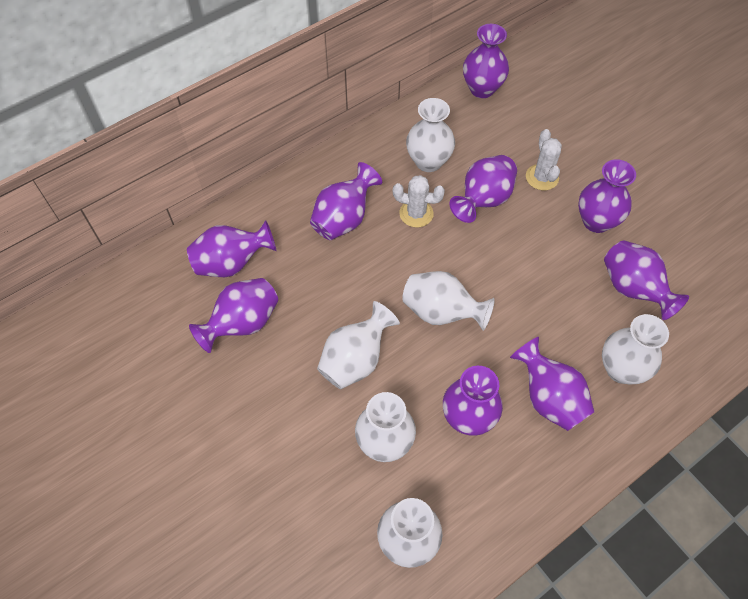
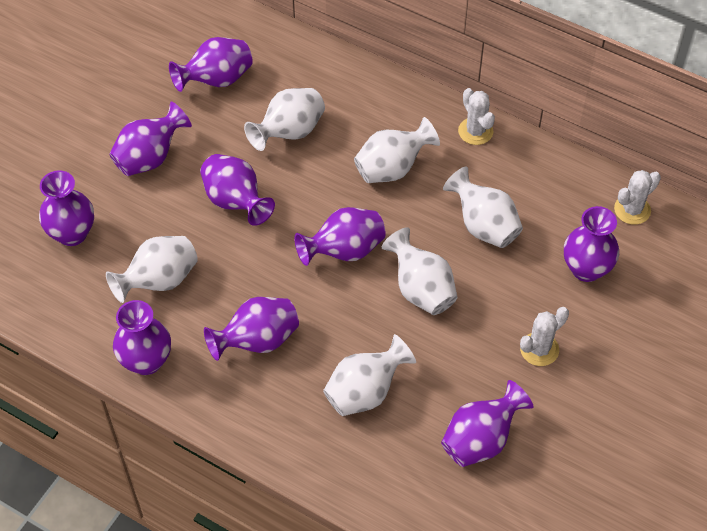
white cactus: [393,175,445,228] [526,129,562,190] = 2 -> [458,88,495,145] [520,307,569,366] [614,170,661,225] = 3

